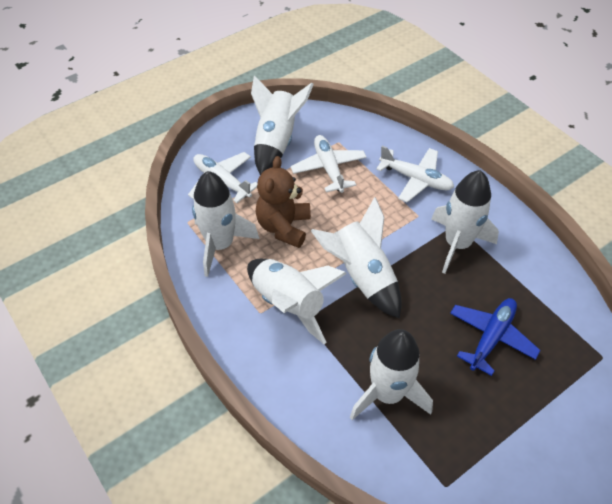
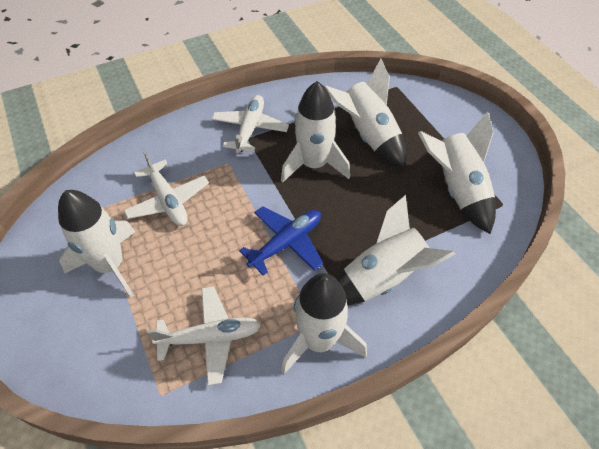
brown teddy bear: [255,156,311,248] = 1 -> none = 0

